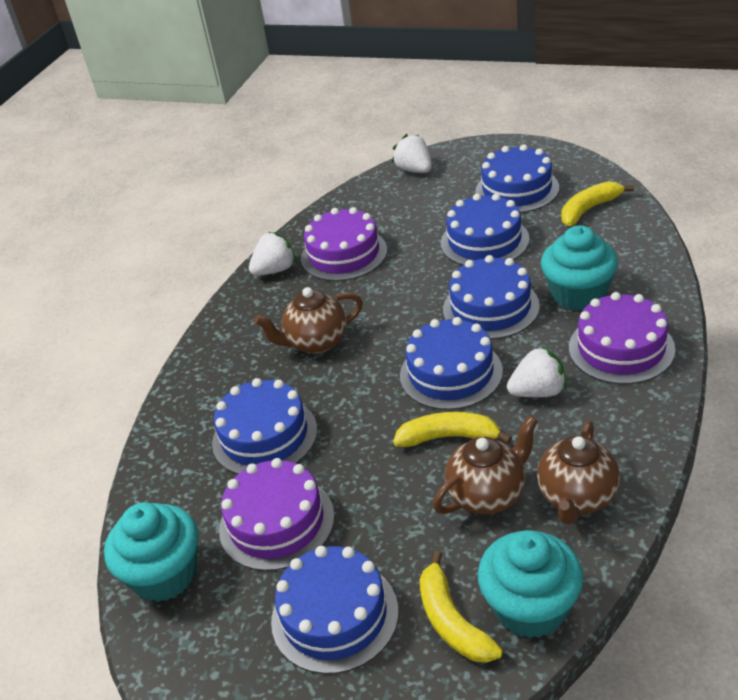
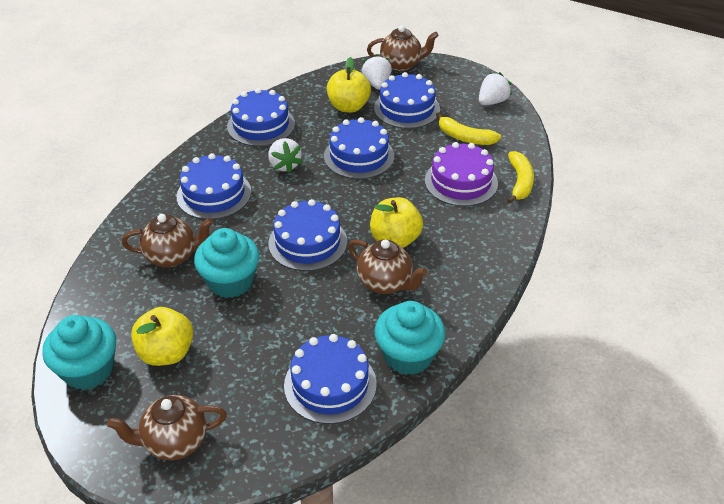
brown teapot: [254,287,363,354] [433,416,538,515] [537,421,620,524] = 3 -> [107,395,227,460] [122,214,213,267] [348,240,428,294] [367,25,439,71] = 4
purple cake: [219,458,335,571] [301,207,387,281] [569,292,675,384] = 3 -> [425,142,498,206] = 1
yellow apple: none = 0 -> [131,307,193,366] [327,57,371,113] [370,197,423,248] = 3
yellow banana: [393,412,512,447] [419,551,503,663] [561,181,634,226] = 3 -> [436,112,501,145] [507,151,534,203] = 2

